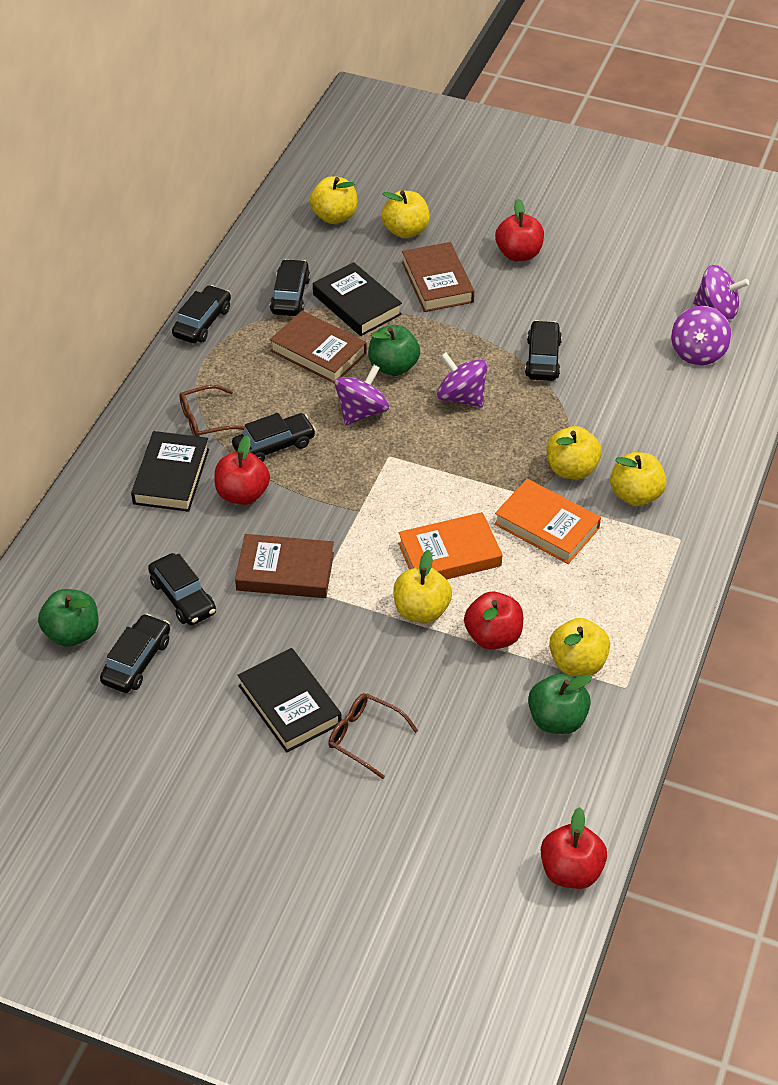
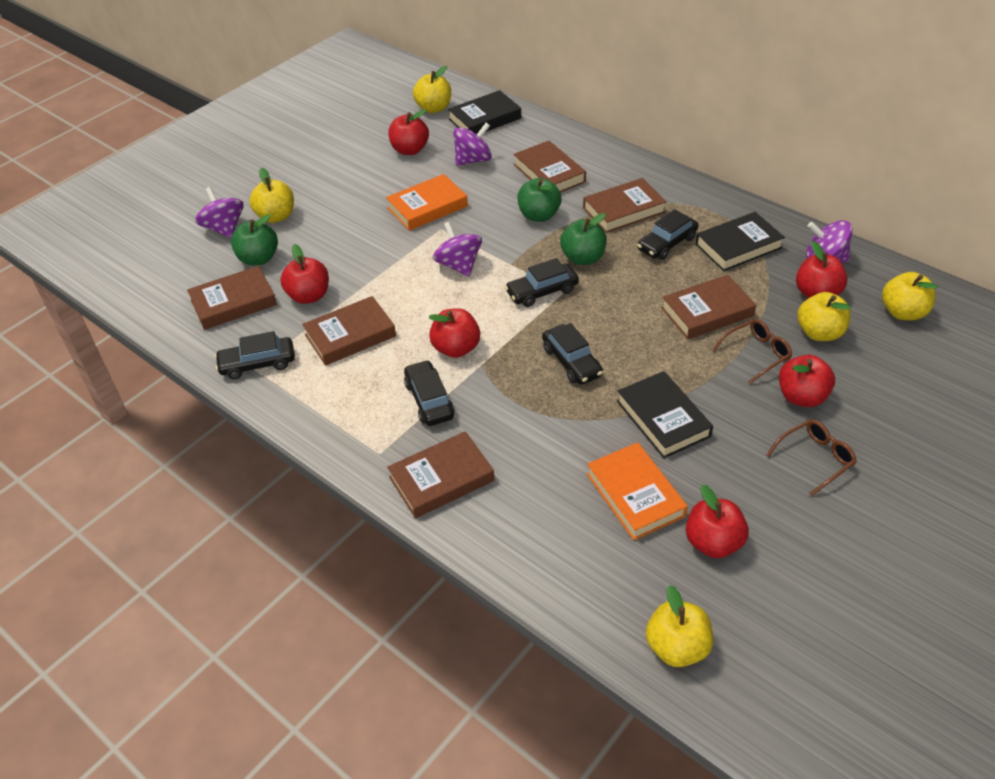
black car: [100,614,170,693] [148,553,216,625] [172,285,231,343] [232,413,316,462] [270,259,310,316] [525,320,562,381] = 6 -> [215,331,295,379] [404,360,454,426] [505,258,579,307] [542,323,603,385] [637,210,698,260] = 5
brown book: [235,534,334,598] [270,310,367,383] [402,242,474,312] = 3 -> [187,266,277,330] [302,296,396,366] [387,431,494,518] [513,141,586,193] [583,178,667,233] [661,275,756,339] = 6
red apple: [214,435,270,505] [464,592,523,649] [495,199,544,261] [541,807,607,889] = 4 -> [280,244,329,304] [388,110,429,155] [429,308,480,358] [686,485,749,558] [779,355,835,407] [796,241,848,298] = 6
yellow apple: [310,176,358,224] [382,191,430,238] [393,550,452,623] [547,426,602,480] [549,618,610,676] [610,452,667,506] = 6 -> [250,168,294,223] [413,66,451,113] [646,585,713,667] [797,292,851,341] [882,272,938,320] = 5

